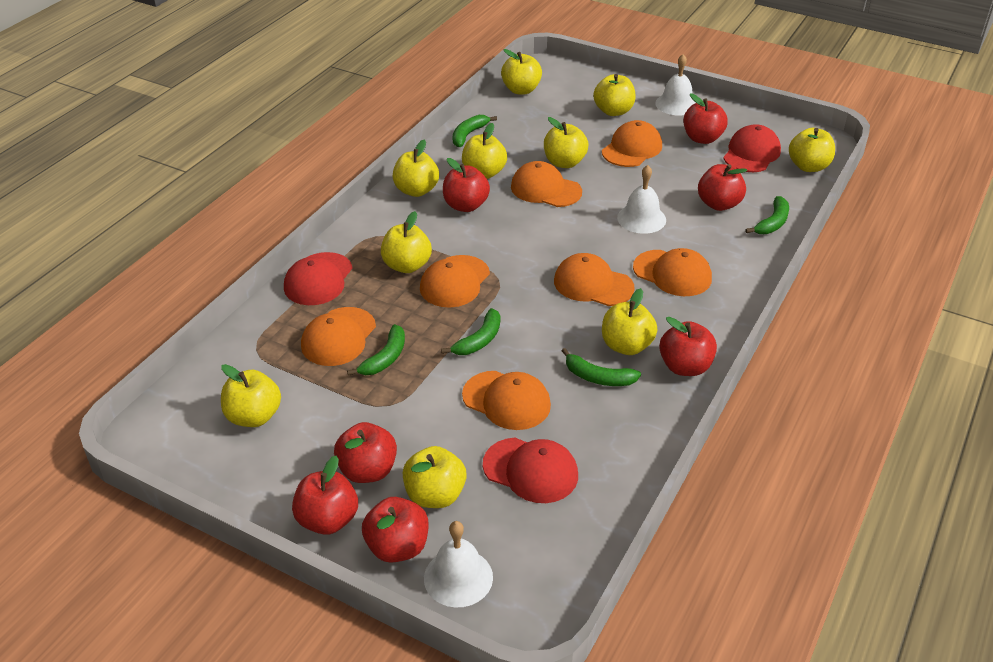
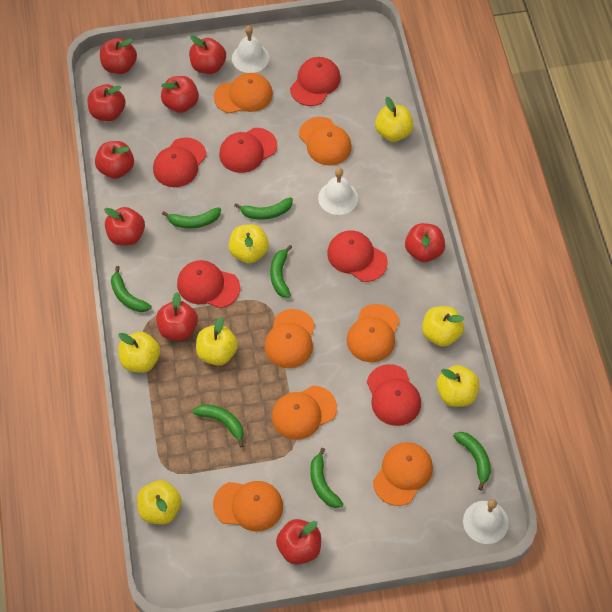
green banana: [347,324,405,376] [441,308,500,355] [453,115,497,147] [562,348,641,386] [745,196,789,234] = 5 -> [111,266,151,312] [162,207,221,229] [193,404,244,447] [234,197,293,219] [270,245,292,298] [310,448,343,508] [453,432,491,490] = 7
red apple: [292,456,358,535] [334,422,397,483] [362,497,429,563] [443,158,490,212] [659,317,717,376] [684,93,728,144] [698,164,747,211] = 7 -> [88,84,126,121] [95,141,134,179] [100,38,137,74] [104,207,145,246] [156,292,198,341] [161,76,199,113] [189,36,226,74] [276,519,321,565] [405,223,445,262] = 9
red cap: [284,252,352,305] [483,438,578,503] [723,124,781,172] = 3 -> [153,137,206,187] [177,260,240,308] [219,128,277,173] [290,57,341,106] [327,231,388,282] [367,364,421,426] = 6
yellow apple: [221,364,281,427] [381,211,432,273] [393,140,439,197] [403,446,467,508] [462,123,507,179] [501,49,542,95] [544,117,588,168] [593,74,636,116] [602,288,657,355] [789,128,835,172] = 10 -> [118,332,160,373] [137,480,182,525] [196,317,238,366] [229,224,269,263] [375,97,413,142] [422,306,464,347] [437,365,480,407] = 7

